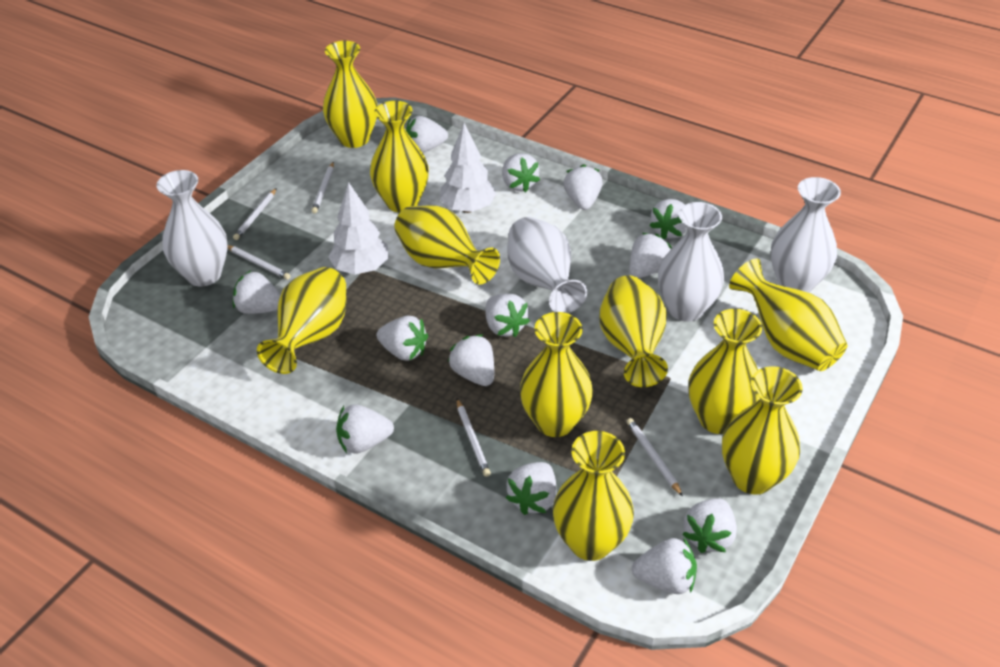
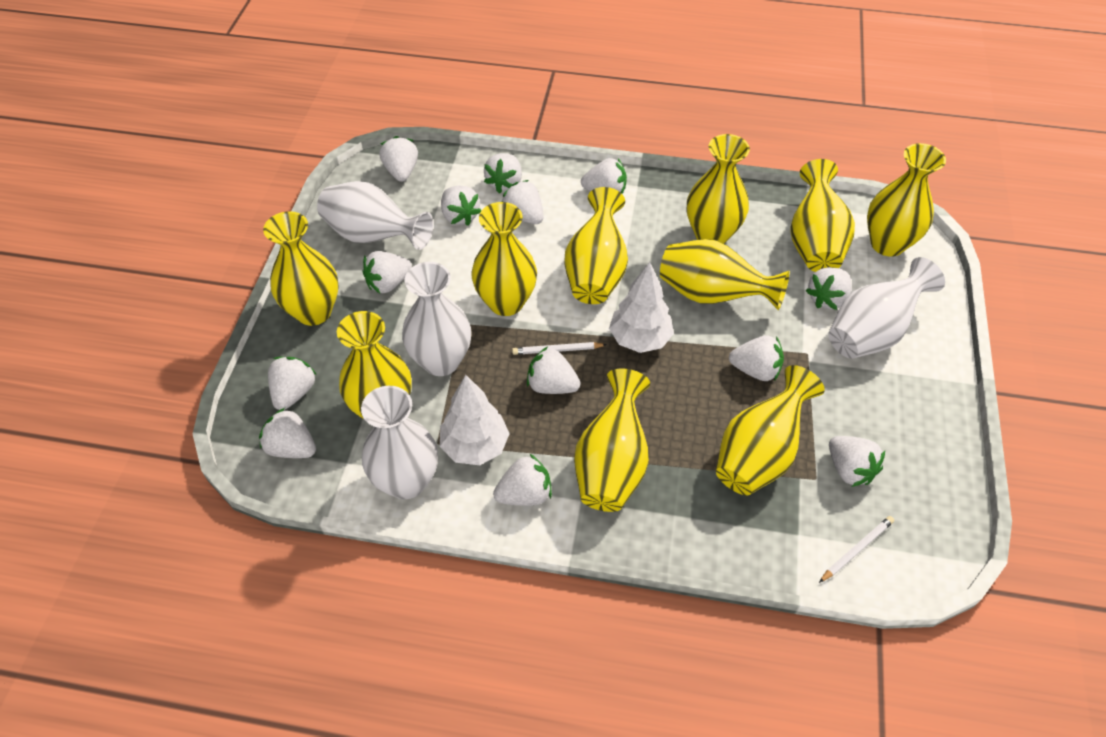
white pencil: [228,245,291,280] [233,188,277,240] [311,162,334,214] [456,399,491,477] [627,418,683,497] = 5 -> [512,342,607,355] [819,516,894,583] = 2

